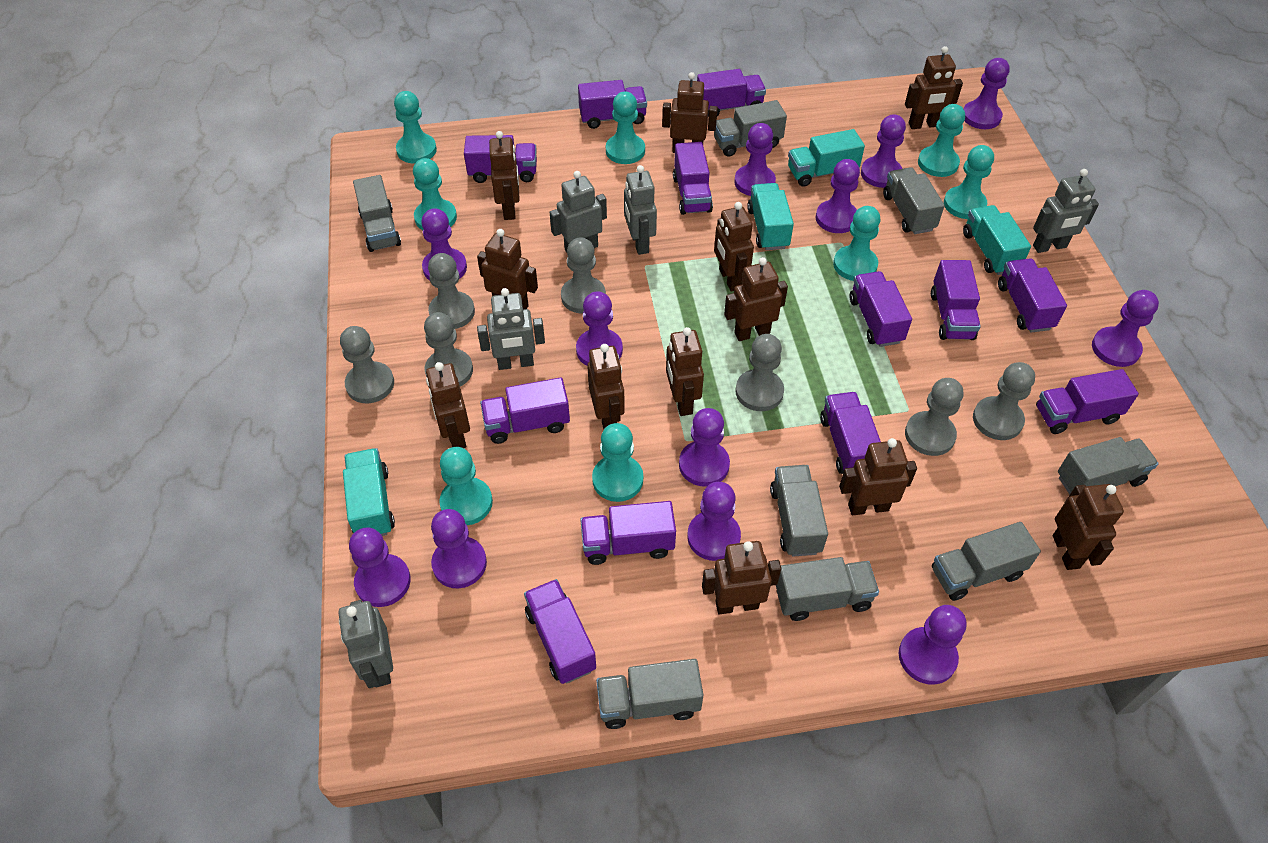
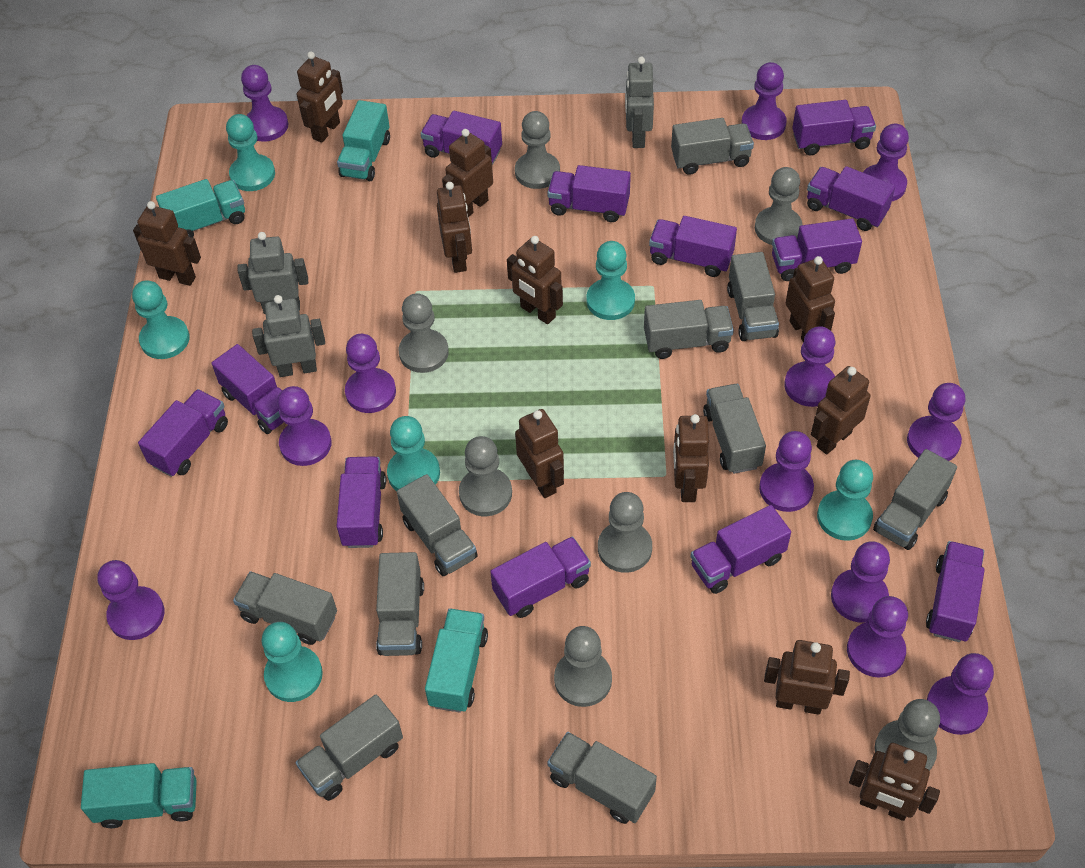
brown robot: [426,362,470,448] [477,229,538,309] [489,131,520,220] [587,344,625,429] [662,72,718,153] [666,327,704,416] [702,541,781,614] [714,202,754,291] [724,257,788,341] [839,438,917,515] [905,46,963,129] [1053,484,1124,570] = 12 -> [133,201,201,286] [297,51,343,143] [437,182,472,273] [442,129,493,217] [507,236,563,324] [515,409,564,498] [673,414,709,502] [764,640,850,715] [786,256,835,343] [811,366,871,455] [849,743,940,821] = 11
grey robot: [338,600,393,688] [477,288,545,370] [550,171,607,253] [624,165,657,255] [1033,169,1099,253] = 5 -> [237,232,308,314] [252,295,325,377] [625,57,654,148] = 3
grey truck: [353,175,401,252] [596,659,703,729] [714,100,787,157] [770,465,828,557] [776,557,879,621] [883,167,945,234] [932,522,1041,601] [1058,437,1159,494] = 8 -> [233,571,337,645] [296,694,403,801] [376,552,424,656] [397,474,478,576] [547,732,657,824] [644,300,734,359] [671,118,754,175] [703,384,766,474] [727,252,779,341] [873,449,957,550] = 10
turquoise pawn: [394,91,437,164] [413,158,457,230] [439,447,493,525] [592,423,643,502] [606,92,645,164] [833,206,880,281] [918,104,965,177] [944,145,994,219] = 8 -> [132,280,190,359] [226,114,275,191] [261,622,323,702] [387,416,440,491] [587,241,635,320] [817,460,873,541] = 6

